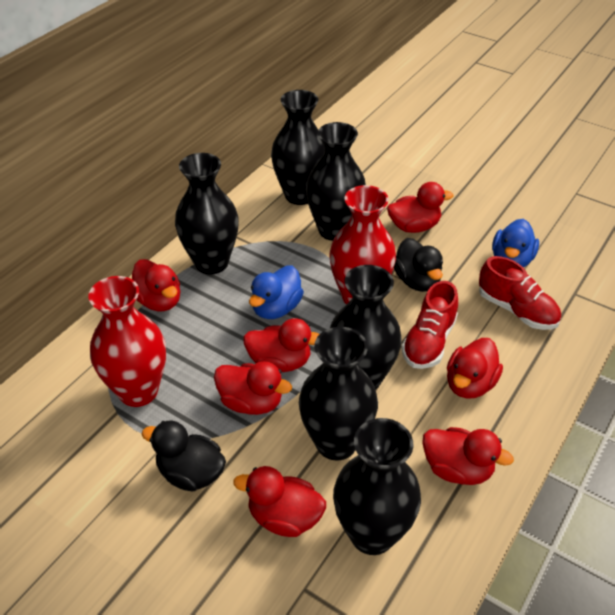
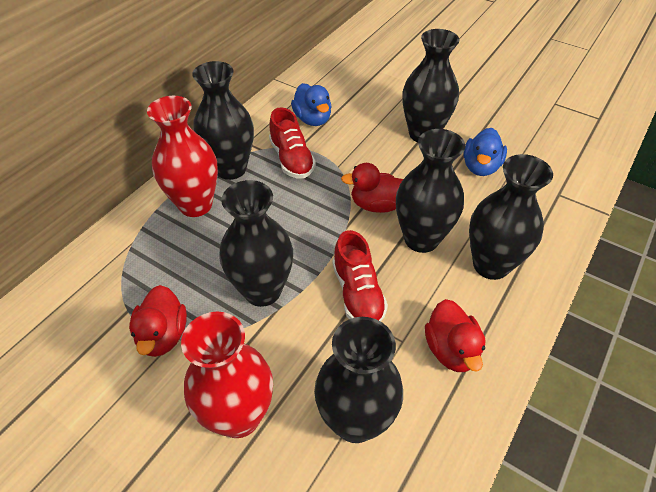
black duck: [142,421,226,492] [394,238,443,292] = 2 -> none = 0
red duck: [132,259,181,311] [214,361,292,415] [233,466,326,537] [243,318,319,372] [387,182,453,233] [422,427,514,485] [447,338,503,399] = 7 -> [129,285,187,357] [341,163,403,213] [425,299,486,372] = 3

